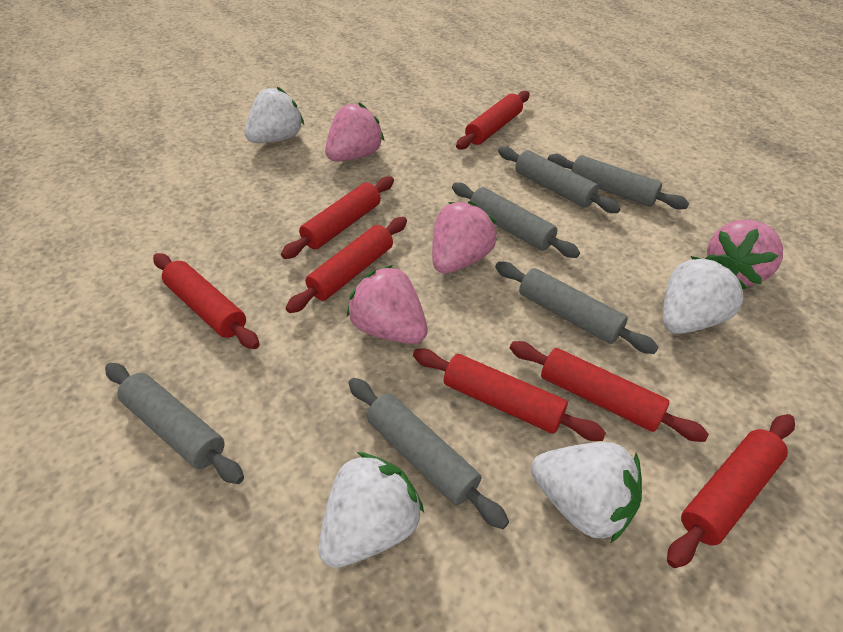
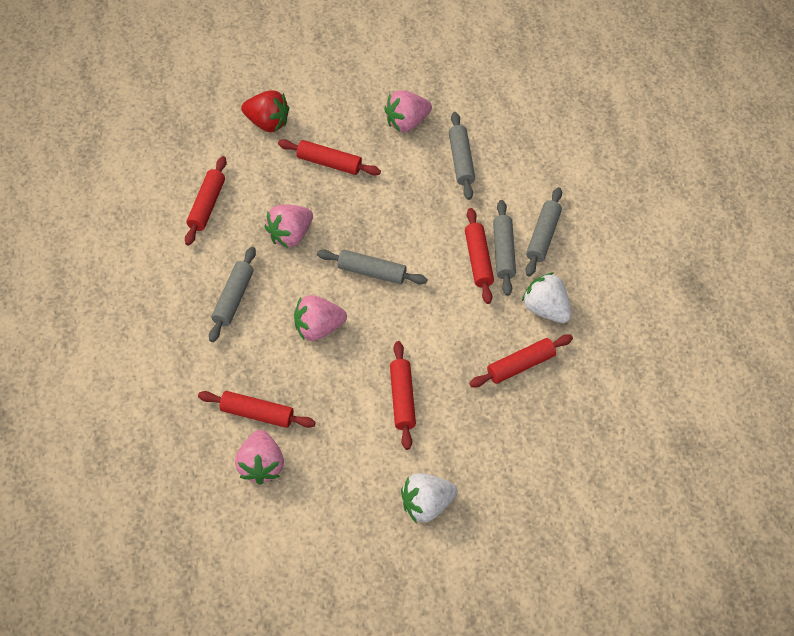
grey rolling pin: [105,363,244,484] [349,378,509,529] [452,183,580,258] [495,262,659,354] [498,147,621,213] [548,154,689,210] = 6 -> [209,247,256,342] [317,249,427,285] [449,112,475,200] [493,200,516,296] [526,187,562,277] = 5
red rolling pin: [153,253,260,349] [281,176,394,259] [286,217,407,313] [413,349,606,441] [456,91,530,150] [510,341,709,442] [667,414,795,568] = 7 -> [185,156,227,245] [198,391,316,428] [278,139,381,176] [390,341,416,450] [465,208,494,304] [469,334,573,387] = 6
red strawberry: none = 0 -> [241,90,289,132] = 1
white strawberry: [244,87,304,143] [318,452,424,568] [531,442,642,543] [663,256,747,334] = 4 -> [401,473,458,523] [522,272,571,323] = 2

